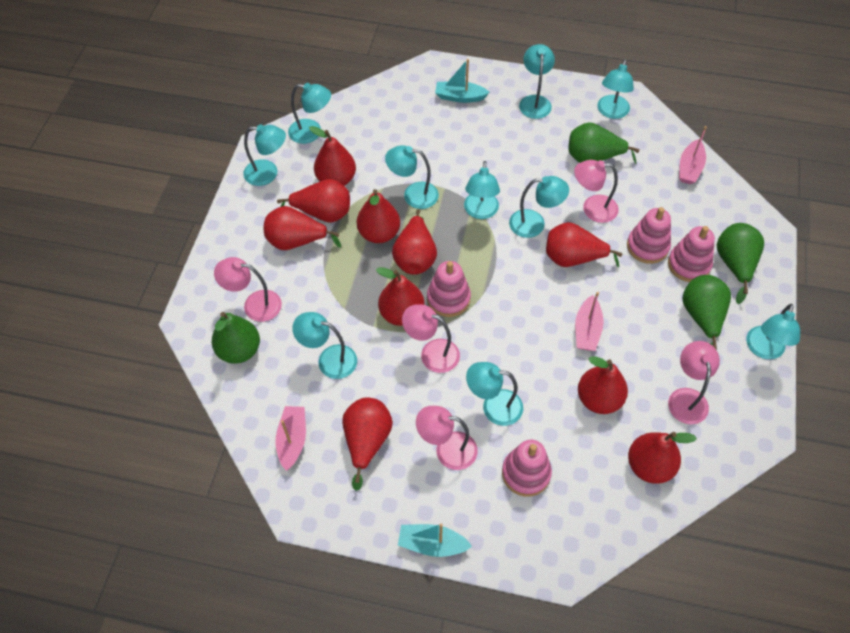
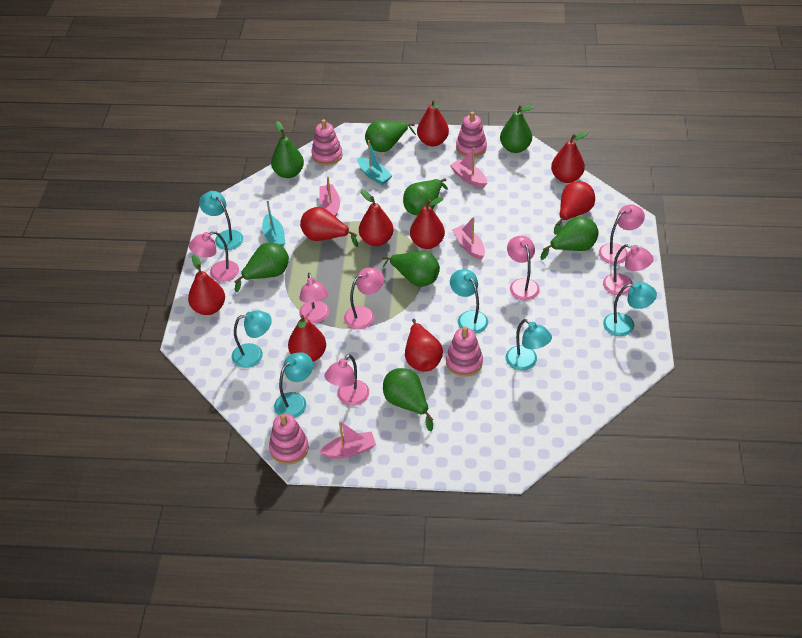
green pear: [212,312,260,364] [568,122,640,164] [682,275,731,350] [717,223,764,304] = 4 -> [234,243,289,292] [271,121,304,178] [365,120,416,152] [382,251,440,287] [383,368,433,431] [403,178,448,216] [500,105,534,153] [540,216,599,260] = 8
pink boat: [276,406,306,471] [575,292,604,351] [679,126,707,184] = 3 -> [319,176,340,217] [320,421,376,458] [450,148,487,188] [452,217,485,260] = 4
pink lamp: [214,257,282,322] [402,304,460,373] [416,406,478,470] [574,160,619,223] [668,341,720,424] = 5 -> [189,231,239,282] [299,273,329,323] [324,354,369,406] [344,267,384,329] [507,236,540,301] [599,204,645,264] [603,244,654,295] = 7
red pear: [264,206,341,250] [277,179,350,223] [309,126,356,186] [342,397,393,491] [357,189,400,243] [376,267,424,326] [392,210,437,275] [546,222,622,267] [578,356,628,414] [628,432,697,484] = 10 -> [188,254,225,315] [288,315,326,362] [300,207,358,247] [359,190,393,246] [405,319,443,372] [410,197,445,249] [417,100,449,147] [551,132,588,183] [554,181,595,235] = 9
turquoise lamp: [243,124,286,186] [288,83,331,144] [292,312,357,379] [385,145,439,209] [464,161,500,219] [466,362,523,426] [509,176,569,238] [519,44,555,119] [597,60,634,119] [746,304,800,359] = 10 -> [199,191,243,250] [232,310,272,368] [274,352,313,418] [450,269,488,334] [505,319,552,371] [603,282,657,336] = 6

